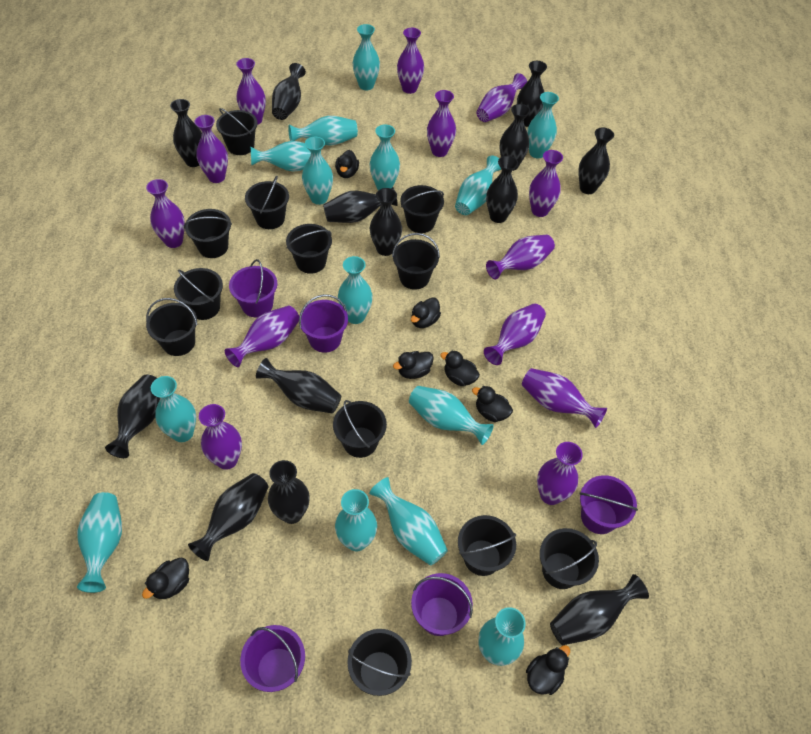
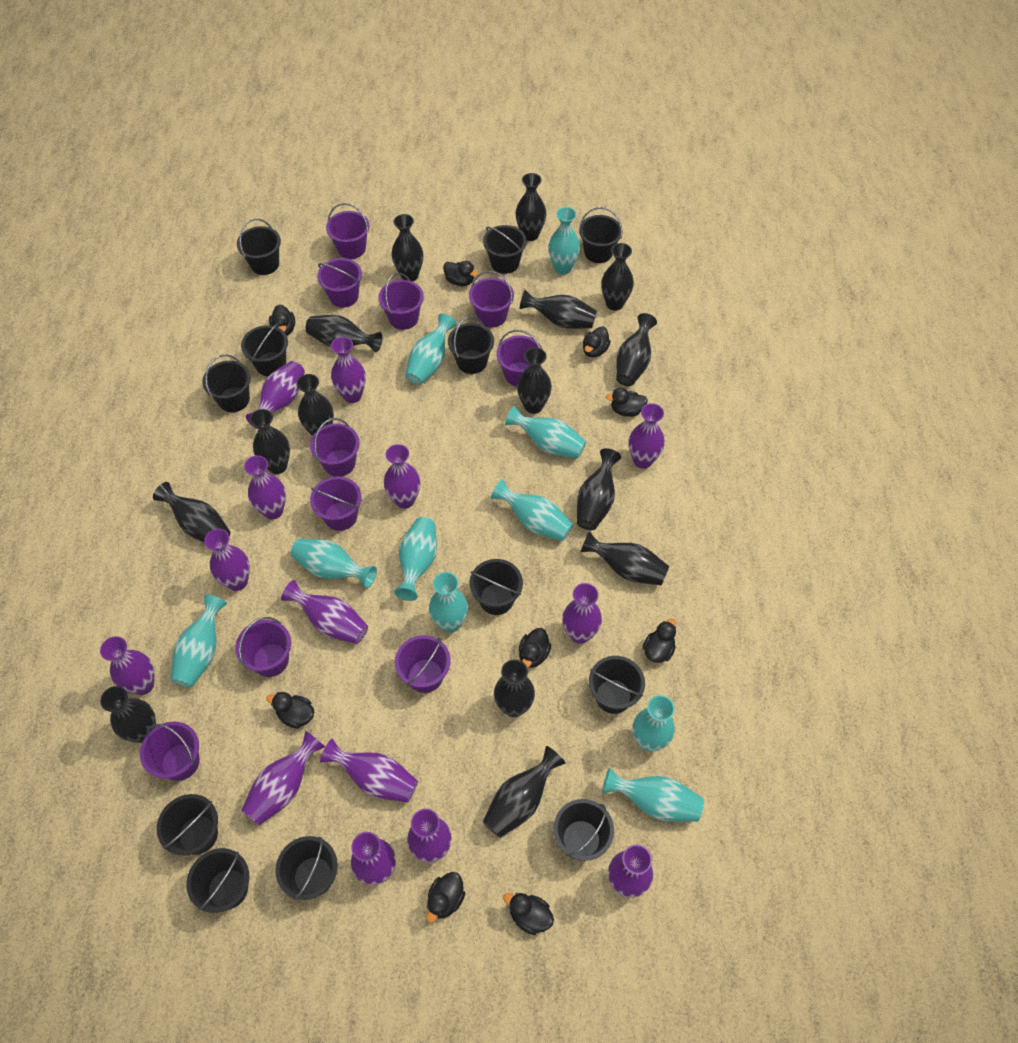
black duck: [142,558,189,599] [335,150,359,178] [393,351,434,379] [411,297,441,328] [440,351,480,386] [472,386,513,422] [526,645,570,695] = 7 -> [266,692,314,729] [269,304,295,336] [426,872,465,923] [443,261,478,286] [503,893,554,935] [519,628,551,668] [583,327,611,358] [606,388,648,417] [642,618,676,663] = 9
black vase: [105,374,160,458] [170,99,202,167] [188,473,268,561] [256,358,341,414] [268,460,310,524] [272,63,306,120] [323,187,398,223] [370,188,402,256] [486,156,518,223] [499,104,530,171] [517,61,547,127] [550,574,649,645] [578,128,614,194] = 13 -> [100,686,156,743] [153,482,231,542] [250,409,290,474] [296,374,334,436] [306,315,382,352] [391,214,423,281] [483,746,566,838] [494,659,535,717] [515,173,547,241] [517,347,552,414] [519,290,597,329] [577,448,621,530] [580,531,669,585] [601,243,634,311] [616,313,657,386] = 15
purple bucket: [229,259,277,318] [240,625,305,692] [299,294,348,353] [411,573,473,636] [579,475,638,534] = 5 -> [140,721,200,781] [235,617,291,677] [310,418,360,477] [310,476,361,531] [317,258,362,308] [326,203,369,259] [378,273,424,330] [395,635,451,693] [469,271,514,328] [497,330,543,386] = 10
purple vase: [146,179,185,248] [194,115,228,183] [199,404,242,470] [225,306,299,367] [236,58,266,125] [397,28,424,94] [427,90,456,157] [476,73,527,122] [484,304,546,365] [486,235,555,279] [522,368,607,428] [529,150,563,217] [537,442,583,505] = 13 -> [100,636,154,695] [204,529,250,591] [241,731,325,825] [244,455,286,520] [246,361,305,429] [281,580,368,644] [320,739,418,803] [331,337,366,403] [351,832,396,885] [384,444,420,509] [407,809,452,862] [562,583,602,644] [608,844,653,898] [629,403,665,469] = 14
turquoise vase: [77,492,122,593] [151,376,196,442] [251,141,321,172] [288,116,358,146] [302,137,333,205] [335,489,377,552] [338,256,373,324] [353,24,380,90] [369,477,448,566] [370,125,400,190] [409,386,494,445] [455,156,501,215] [478,607,526,666] [527,92,559,159] = 14 -> [171,595,227,687] [291,538,377,588] [394,517,437,601] [405,313,457,385] [429,572,468,633] [491,479,573,541] [505,406,586,459] [548,207,580,275] [602,768,704,822] [633,695,675,752] = 10

